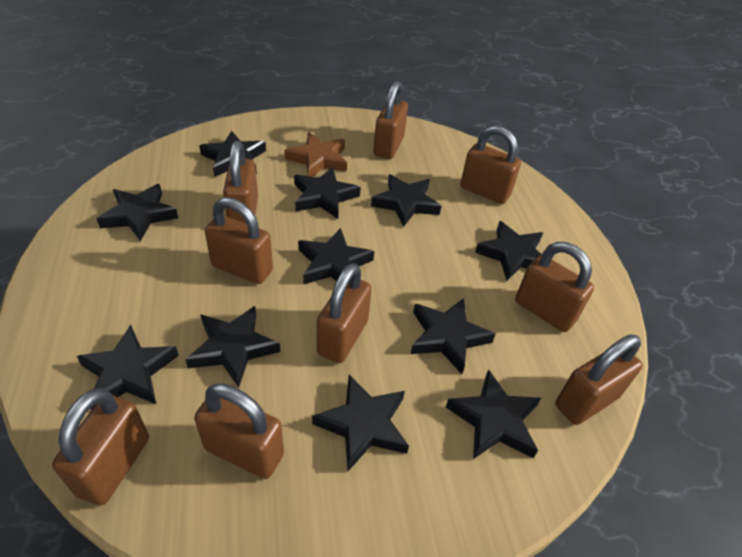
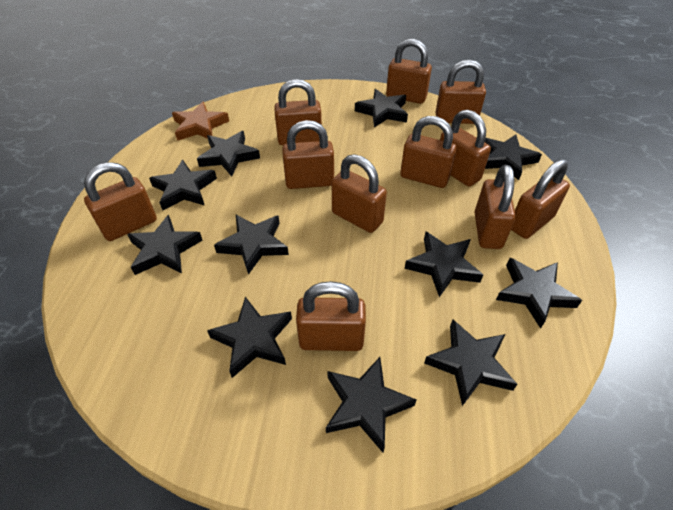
brown padlock: [52,388,149,505] [194,384,284,479] [205,197,273,284] [223,141,258,224] [317,263,372,363] [373,81,408,159] [460,125,521,204] [515,242,594,332] [555,335,643,425] = 9 -> [84,162,157,241] [274,79,322,145] [282,120,334,189] [296,281,366,351] [332,154,387,233] [386,39,432,104] [400,116,457,188] [435,59,486,124] [440,110,491,187] [474,165,516,249] [511,159,570,239] = 11

